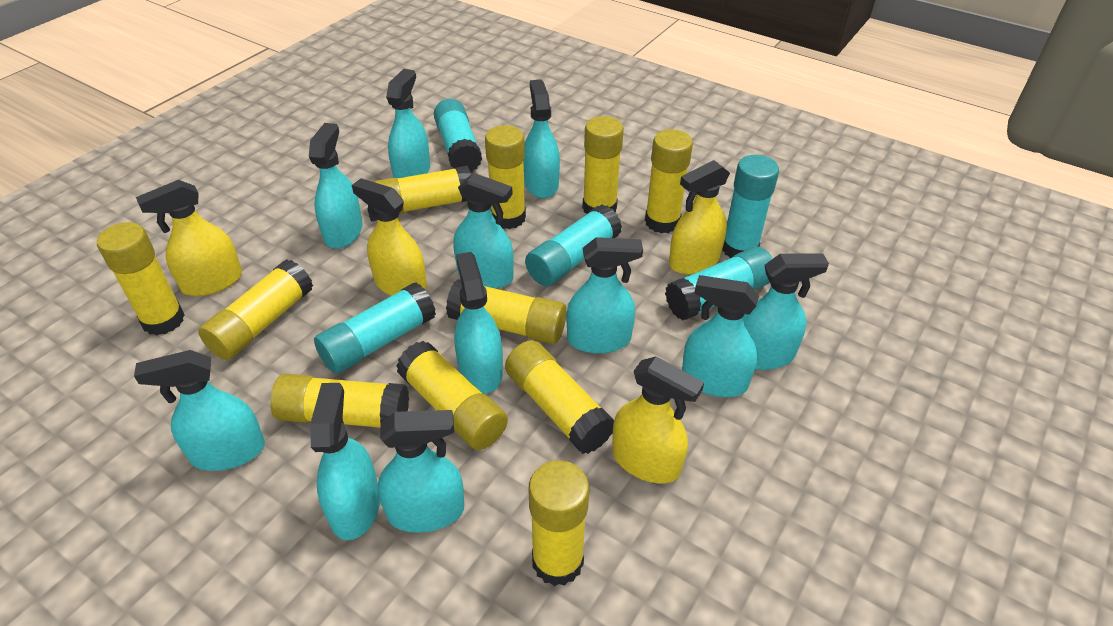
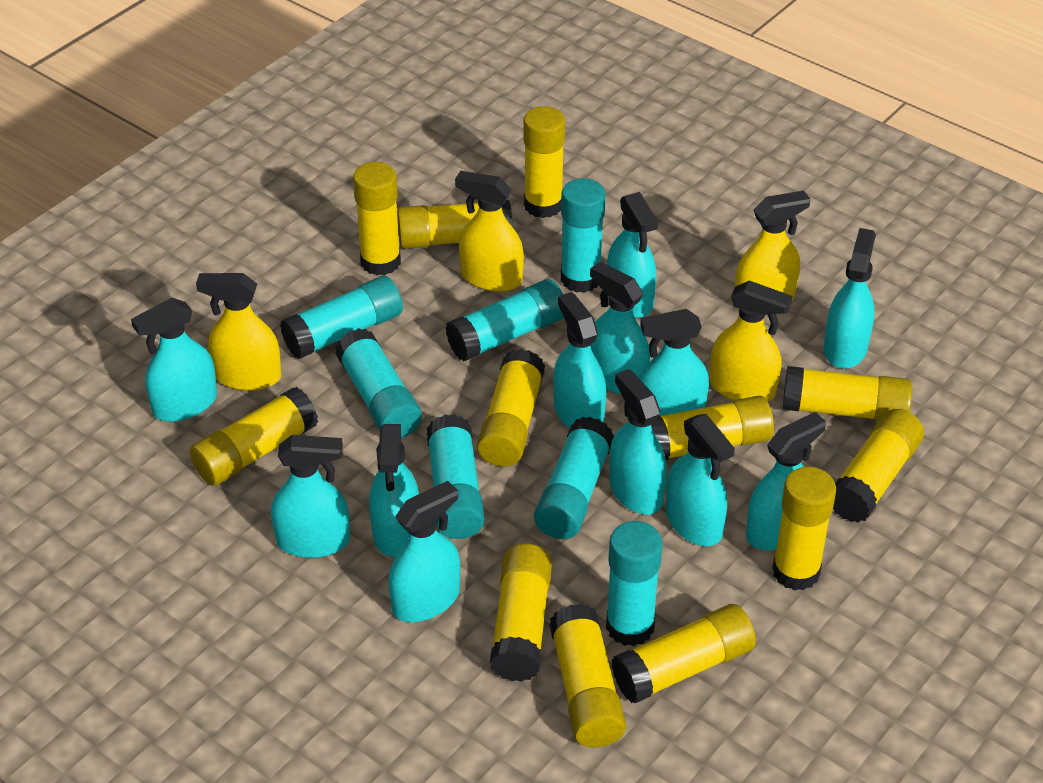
turquoise glue stick: [314,282,436,374] [434,99,482,172] [525,205,622,286] [665,247,773,321] [722,155,779,258] = 5 -> [280,276,403,359] [335,328,422,438] [427,414,485,539] [445,279,564,362] [534,417,614,539] [561,178,606,293] [606,521,663,646] = 7
turquoise spray bottle: [134,350,265,471] [309,123,363,249] [310,383,380,540] [378,410,465,533] [386,69,430,178] [453,173,514,288] [454,252,503,394] [523,80,560,198] [567,237,643,354] [682,275,759,397] [743,253,829,370] = 11 -> [131,298,217,422] [271,435,350,558] [369,424,419,557] [388,481,460,622] [553,292,606,428] [590,261,650,395] [607,192,658,318] [609,369,667,515] [639,309,709,416] [666,414,735,546] [746,412,826,550] [824,228,876,369] = 12
yellow glue stick: [97,222,185,335] [198,259,313,360] [270,374,409,428] [373,166,471,214] [396,341,508,450] [446,279,567,344] [485,125,526,229] [505,340,614,454] [529,460,589,586] [582,116,624,214] [645,129,693,233] = 11 -> [190,387,318,486] [353,162,401,275] [397,200,513,249] [477,349,545,467] [490,544,552,682] [523,106,565,218] [549,604,626,748] [612,604,756,703] [651,396,774,460] [772,467,836,591] [783,366,912,421] [833,409,924,523] = 12

